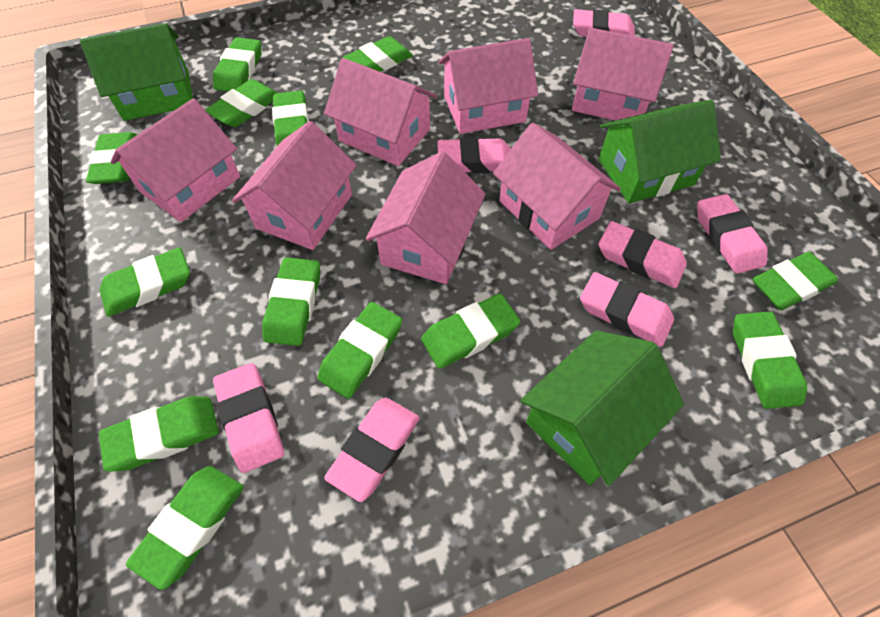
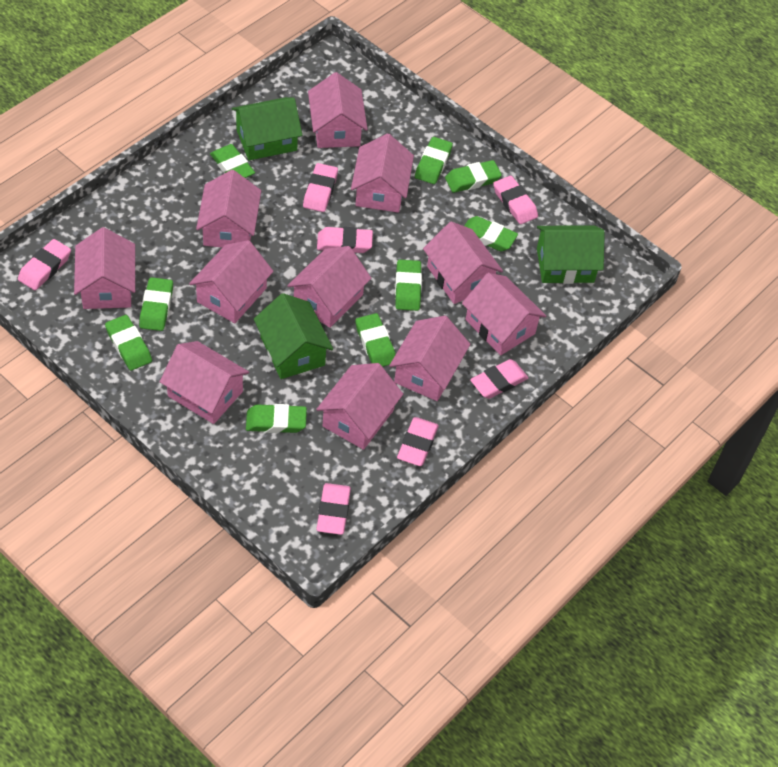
green eraser: [86,132,138,184] [99,396,219,472] [100,247,190,317] [126,466,244,590] [205,79,278,127] [213,37,261,91] [262,257,320,346] [272,91,309,146] [317,302,402,399] [343,36,413,72] [421,294,520,369] [733,311,807,409] [753,252,838,310] = 13 -> [105,315,152,371] [139,277,173,331] [210,144,255,178] [246,404,307,433] [355,313,396,367] [395,260,422,311] [415,137,453,184] [445,160,502,193] [464,216,518,251] = 9
pink house: [110,98,240,222] [232,121,357,250] [324,58,437,166] [365,151,485,284] [438,38,538,134] [493,123,621,250] [572,28,674,121] = 7 -> [74,227,135,309] [160,341,249,424] [189,240,274,323] [196,170,261,248] [287,246,371,328] [308,72,368,148] [316,363,403,450] [351,133,414,213] [389,316,470,401] [423,221,503,304] [462,272,546,355] = 11

